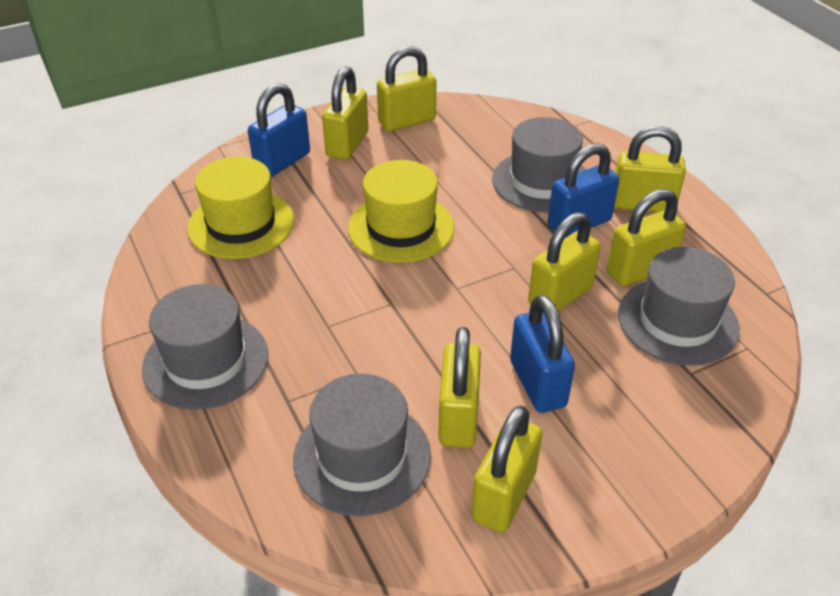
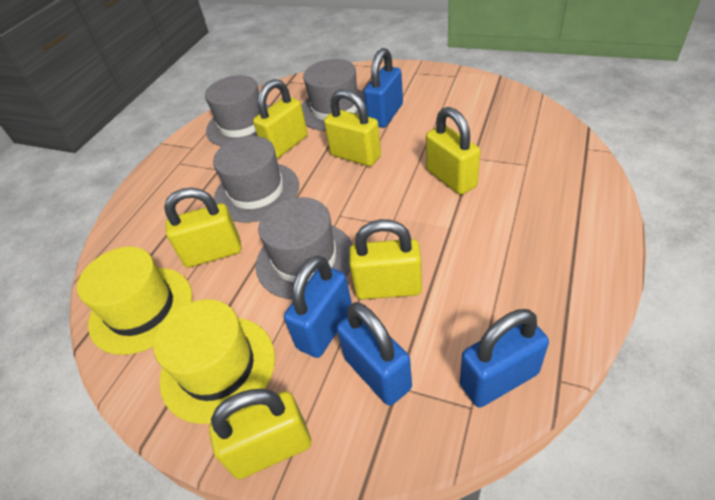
blue padlock: [248,83,310,177] [510,295,575,413] [547,143,619,238] = 3 -> [284,255,352,358] [336,302,412,406] [364,48,403,128] [460,309,549,407] = 4
yellow padlock: [322,66,368,160] [377,46,436,132] [438,327,481,448] [471,405,542,533] [528,212,601,311] [607,189,686,286] [614,126,686,212] = 7 -> [164,188,241,268] [209,389,311,479] [253,79,308,159] [324,89,381,166] [349,219,422,299] [426,107,480,195] = 6

